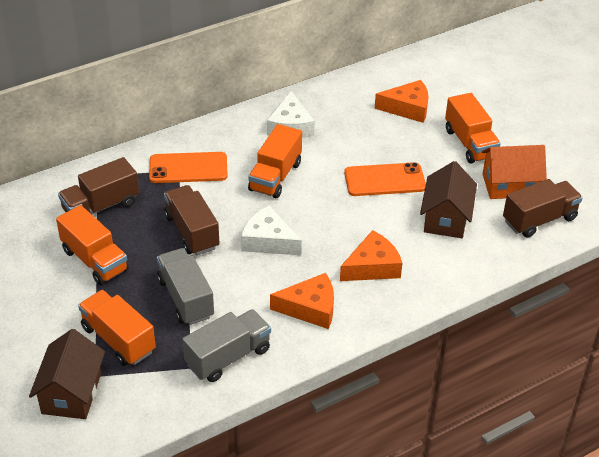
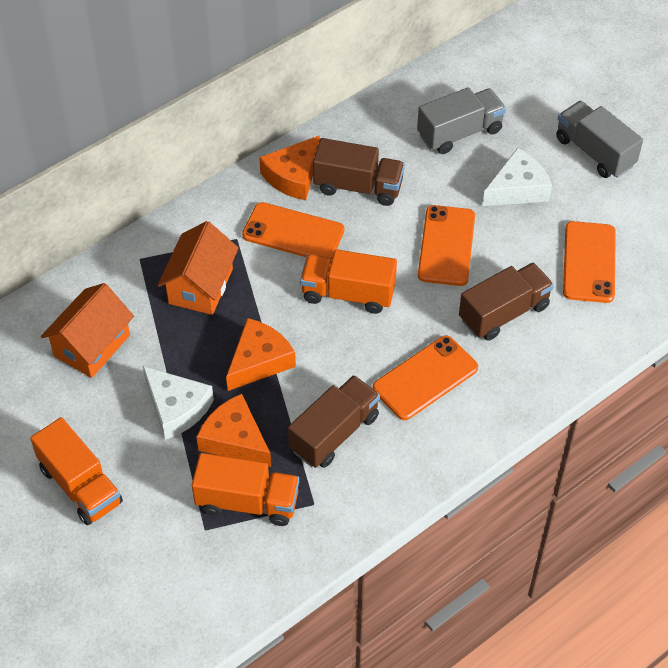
brown house: [29,329,105,419] [420,161,477,238] = 2 -> none = 0
orange house: [482,145,547,199] = 1 -> [41,283,134,378] [158,221,239,315] = 2
orange phone: [149,152,228,183] [344,162,426,196] = 2 -> [242,202,345,260] [373,336,478,420] [418,205,475,286] [563,221,616,303] = 4
orange truck: [56,205,129,285] [78,290,156,366] [248,124,302,198] [445,93,501,164] = 4 -> [30,417,123,525] [192,453,299,526] [300,249,397,314] = 3

